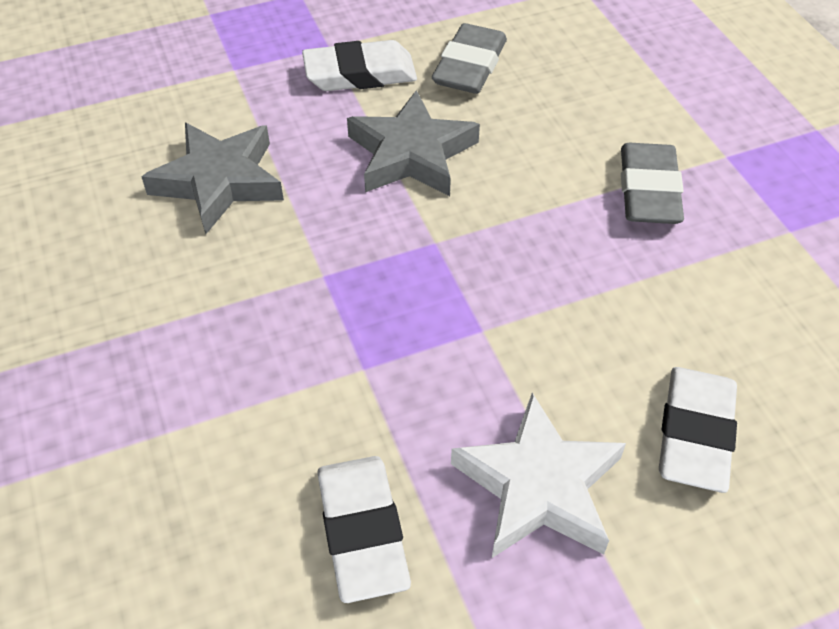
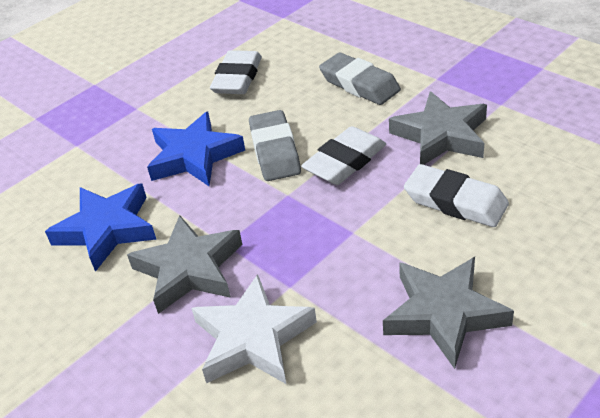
blue star: none = 0 -> [45,183,157,272] [147,111,245,186] = 2
grey star: [141,123,284,234] [347,90,480,196] = 2 -> [127,215,242,314] [383,257,514,369] [389,91,487,165] = 3

